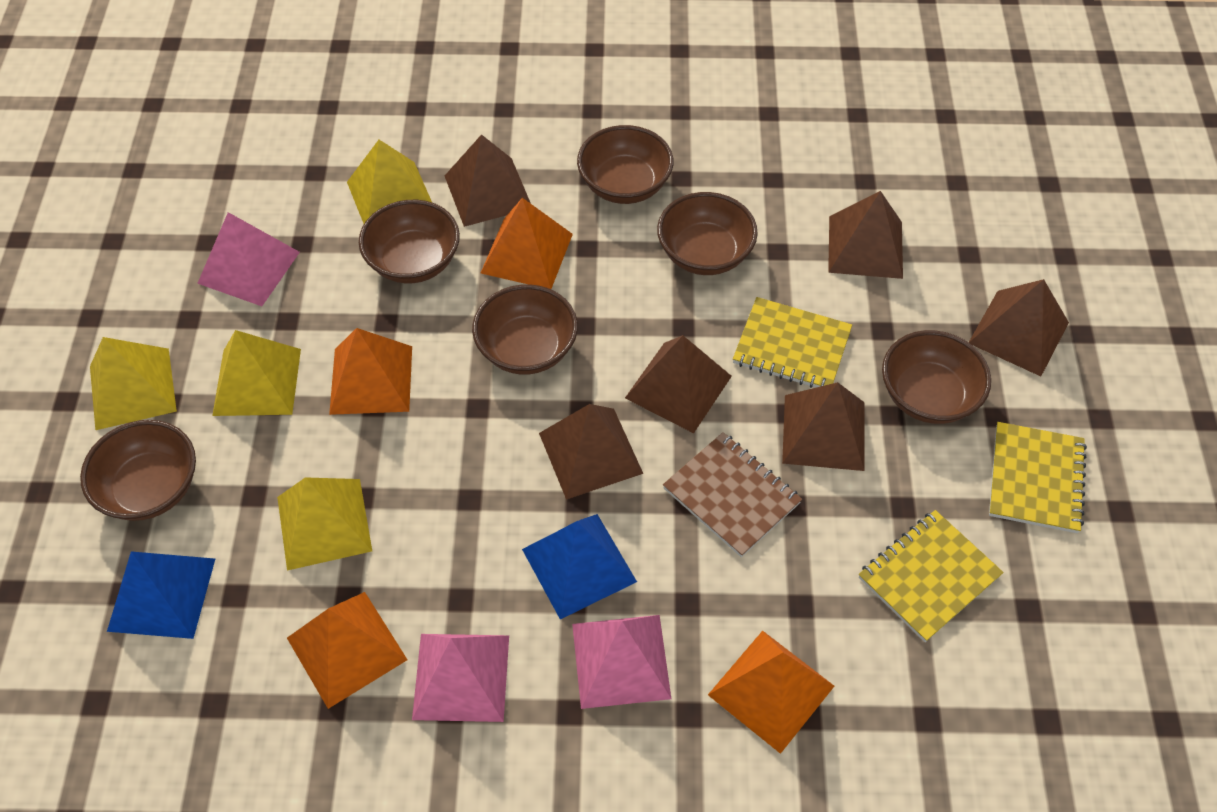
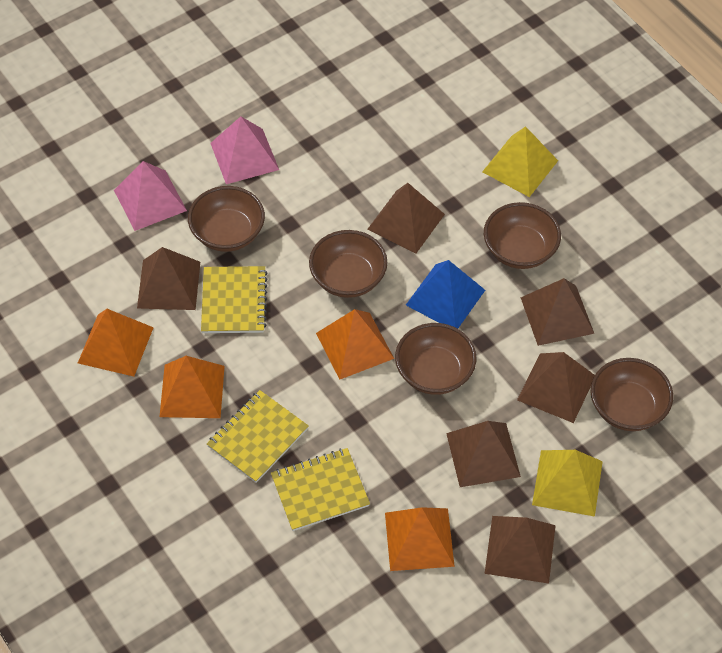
blue pyramid: [107,551,215,639] [522,514,637,619] = 2 -> [406,260,485,329] = 1
brown bowl: [80,420,196,521] [359,200,460,283] [472,285,578,375] [577,125,673,204] [657,192,758,275] [882,330,991,424] = 6 -> [188,186,265,252] [309,230,387,298] [395,323,476,395] [484,202,561,269] [591,358,673,431] = 5
brown notebook: [663,432,802,557] = 1 -> none = 0
pink pyramid: [197,212,300,306] [412,634,509,722] [572,615,671,709] = 3 -> [114,161,187,231] [210,116,279,184] = 2
yellow pyramid: [90,337,177,430] [212,330,301,416] [277,477,372,571] [347,140,432,224] = 4 -> [482,126,558,197] [532,450,603,517] = 2

